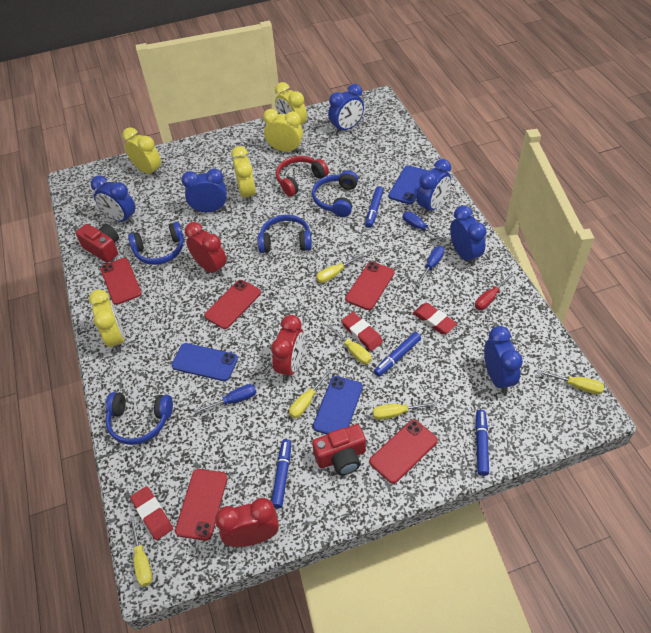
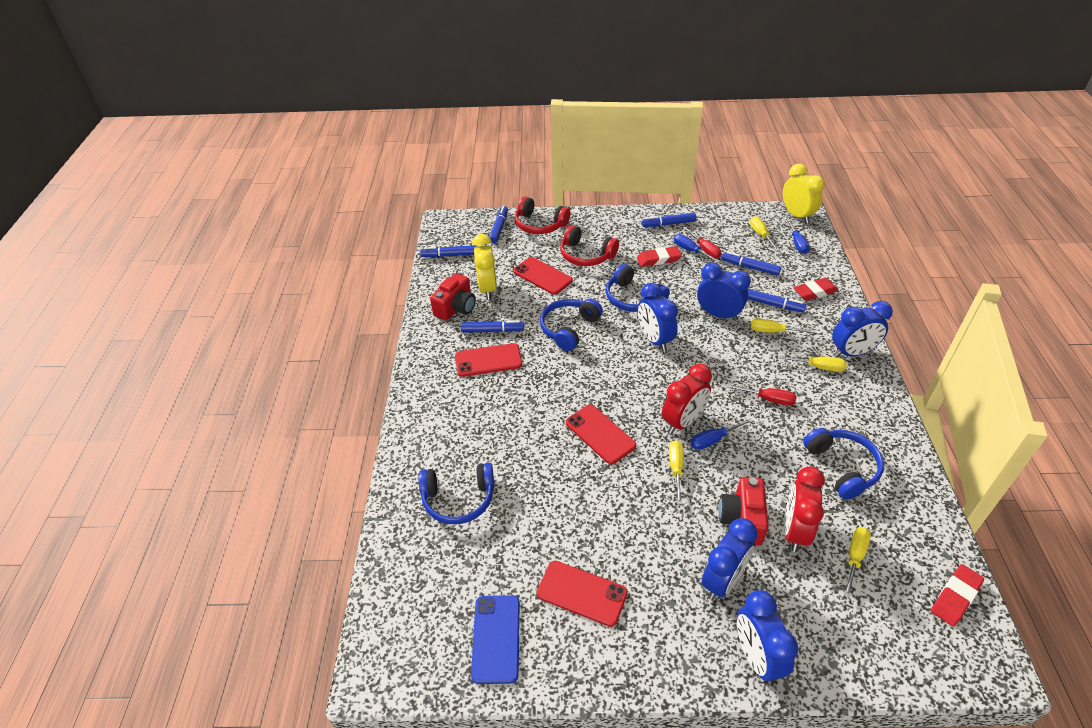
blue clock: [91,175,135,224] [181,168,227,212] [328,84,364,134] [416,159,451,215] [450,205,487,266] [484,326,523,394] = 6 -> [638,283,678,352] [697,263,751,321] [701,518,758,600] [737,590,798,685] [832,301,893,358] = 5
blue marker: [271,440,291,508] [365,186,384,228] [374,332,421,377] [475,410,489,476] = 4 -> [420,245,477,257] [461,320,524,333] [489,206,508,244] [642,213,697,227] [722,252,781,276] [748,289,807,313] = 6
blue phone: [172,343,238,381] [313,376,363,434] [388,165,429,204] = 3 -> [471,595,520,684] = 1
red clock: [185,222,227,276] [215,498,279,547] [271,315,304,381] = 3 -> [662,364,712,434] [784,466,825,552] = 2
red headphones: [276,156,329,197] = 1 -> [515,197,570,234] [560,225,619,266] = 2
red phone: [100,258,142,305] [175,469,228,541] [204,280,261,329] [345,262,395,310] [369,420,438,484] = 5 -> [455,343,522,377] [513,257,573,295] [537,561,628,627] [566,405,636,464] = 4
red screwdriver: [475,273,513,310] = 1 -> [683,227,721,258] [726,384,797,406] = 2
yellow clock: [89,289,124,352] [122,128,161,177] [231,146,256,203] [263,109,303,152] [275,82,307,125] = 5 -> [472,234,497,300] [783,164,825,223] = 2
yellow screwdriver: [129,516,152,587] [289,369,331,418] [316,254,364,283] [327,324,372,364] [373,401,438,420] [537,370,604,395] = 6 -> [669,440,684,505] [750,216,779,251] [750,318,816,333] [778,355,847,372] [844,527,871,598] = 5

